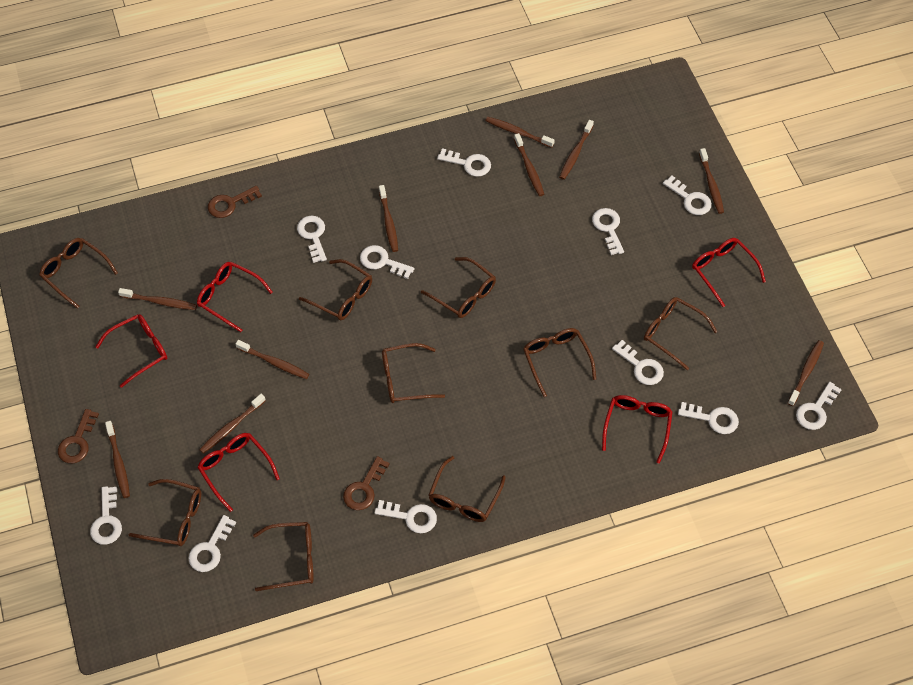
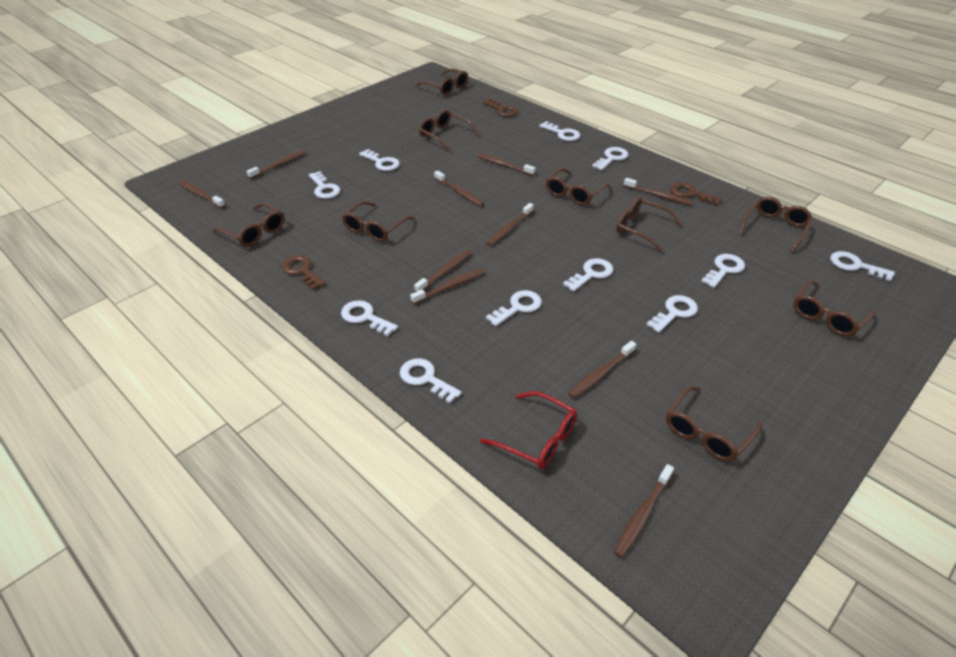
red glasses: [95,314,167,388] [197,262,273,332] [197,433,280,512] [602,395,673,464] [692,238,766,307] = 5 -> [480,391,577,469] = 1

